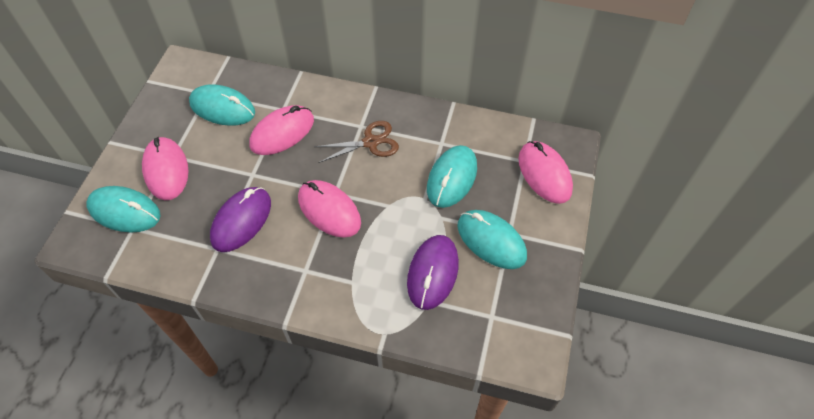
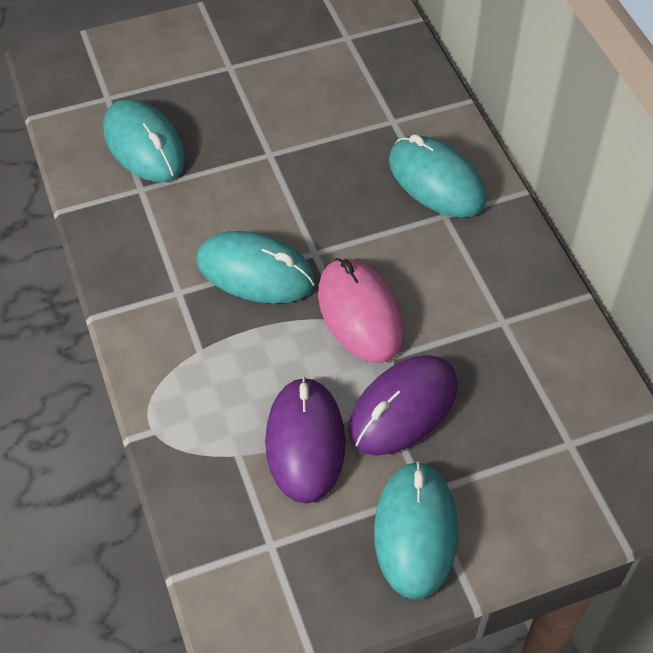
brown scissors: [314,121,399,163] = 1 -> none = 0
pink mouse: [142,137,189,200] [249,105,314,155] [298,180,361,238] [518,141,573,204] = 4 -> [318,258,404,363] = 1

